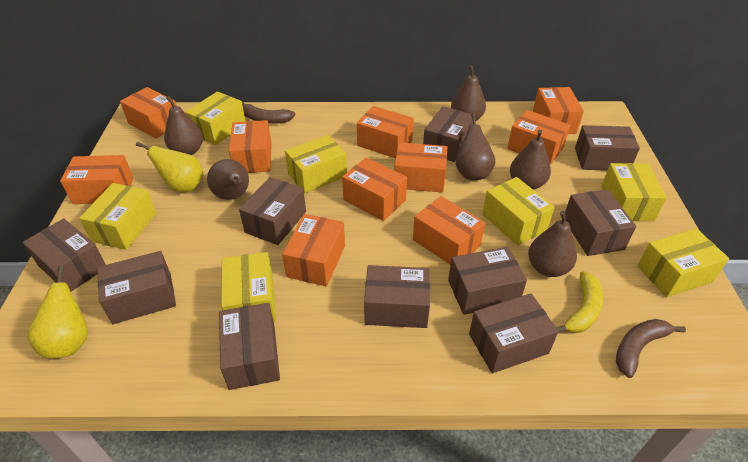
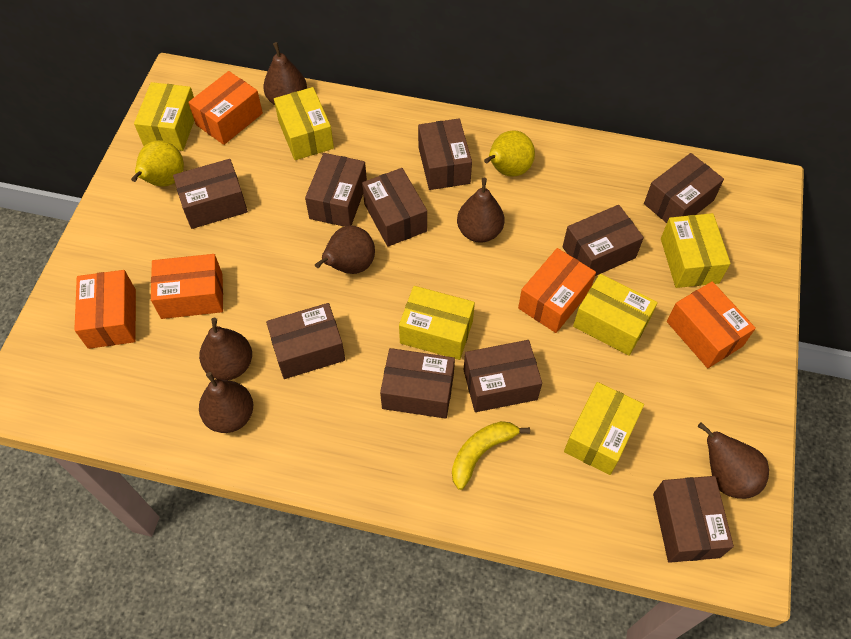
brown banana: [242,101,295,124] [616,319,686,378] = 2 -> none = 0
orange box: [60,155,133,204] [120,87,177,139] [229,120,272,173] [282,214,345,286] [342,157,407,221] [357,106,414,158] [394,142,447,193] [413,196,485,265] [507,110,570,165] [533,87,584,134] = 10 -> [74,270,136,349] [151,254,223,319] [188,71,263,145] [518,248,596,333] [667,281,756,368] = 5
yellow box: [79,183,156,250] [185,91,246,145] [221,252,276,322] [285,135,347,193] [482,177,555,246] [601,163,667,221] [637,228,729,297] = 7 -> [134,82,194,151] [274,87,334,160] [399,286,475,360] [564,382,644,475] [573,274,658,356] [661,213,731,288] = 6

